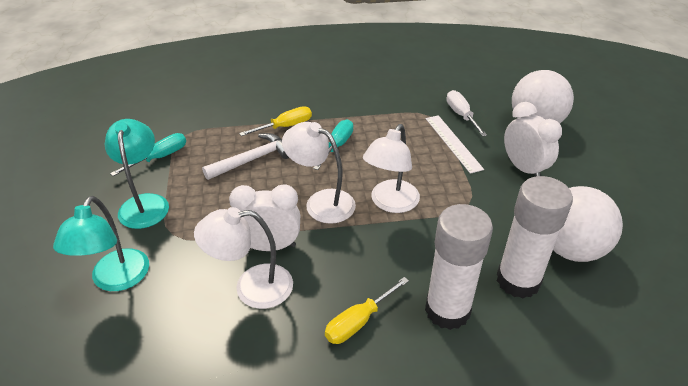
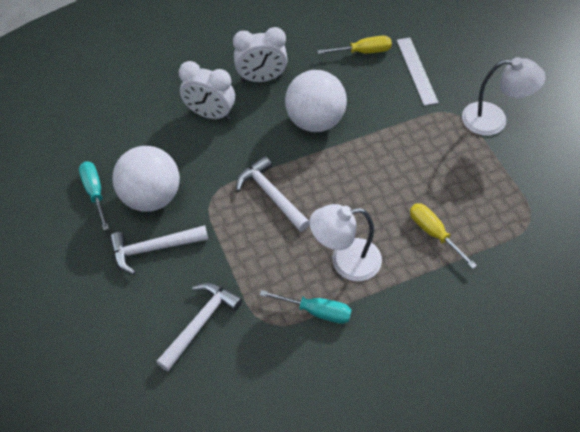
turquoise lamp: [53,196,149,291] [105,119,169,229] = 2 -> none = 0
white glue stick: [425,204,493,330] [497,176,573,298] = 2 -> none = 0
white hammer: [202,133,289,180] = 1 -> [109,225,208,275] [156,283,242,371] [236,156,310,232] = 3
white lamp: [194,207,293,309] [282,122,356,224] [363,124,420,213] = 3 -> [309,204,382,281] [462,57,546,136] = 2
white screwdriver: [446,90,487,136] = 1 -> none = 0

